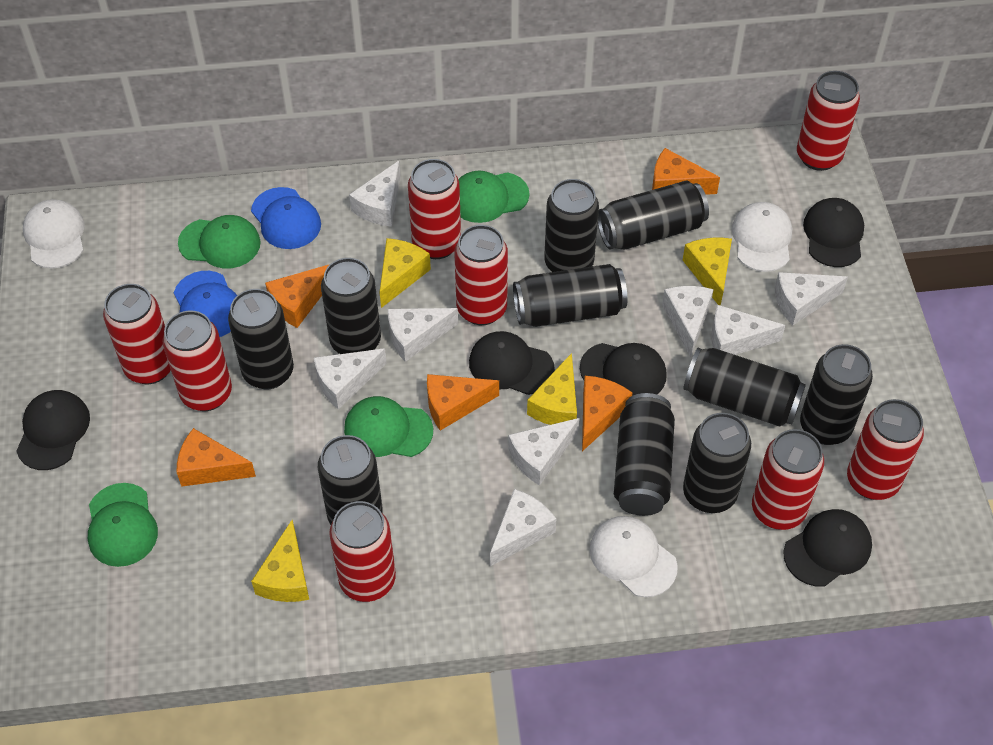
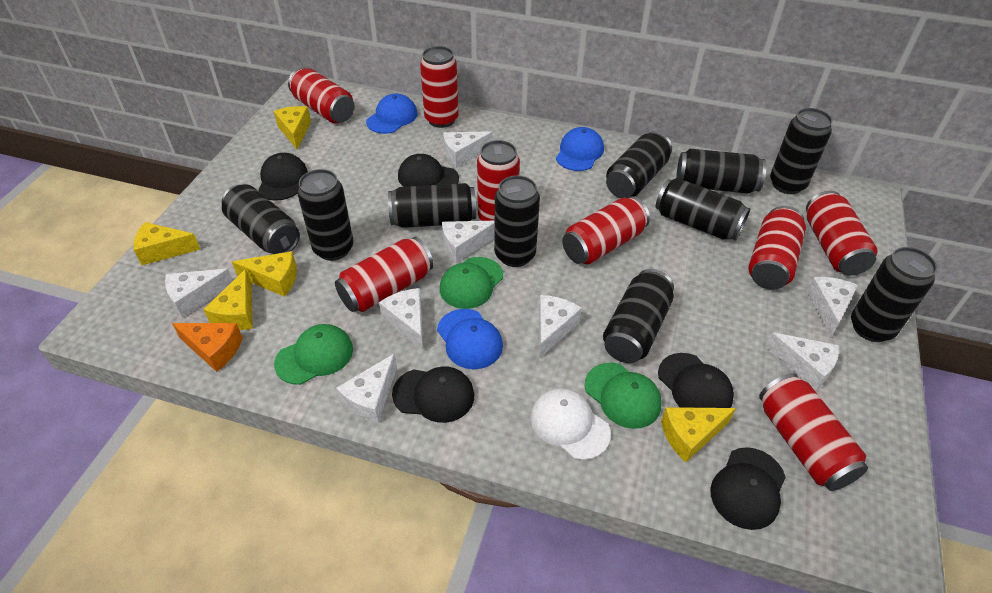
blue cap: [174,271,237,337] [251,187,321,249] = 2 -> [366,94,417,134] [437,309,503,369] [556,127,604,171] = 3
green cap: [88,483,158,567] [178,215,261,268] [344,396,433,457] [458,171,530,223] = 4 -> [274,324,353,385] [440,257,503,309] [585,363,662,429] = 3
orange cheese: [176,428,256,487] [265,264,330,328] [427,374,499,431] [582,376,632,451] [652,148,720,195] = 5 -> [172,323,243,372] = 1
white cap: [23,199,84,269] [589,516,678,597] [732,202,792,272] = 3 -> [531,388,611,460] = 1
yellow cheese: [251,520,309,602] [379,238,431,308] [527,353,577,425] [683,238,732,305] = 4 -> [133,222,200,265] [203,269,252,330] [232,251,297,297] [274,106,311,149] [661,407,736,462] = 5

